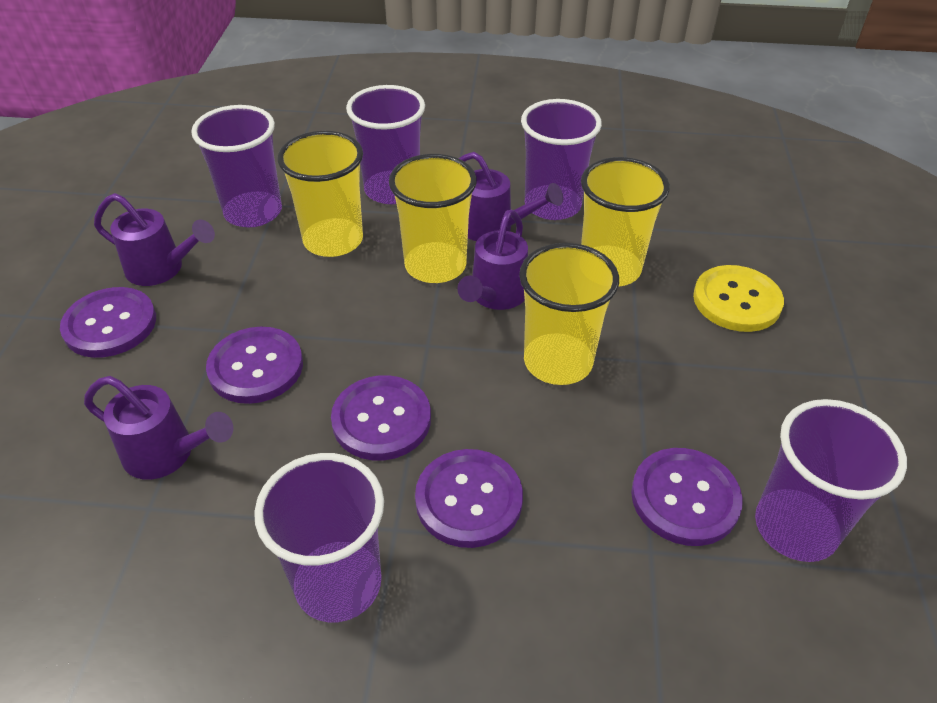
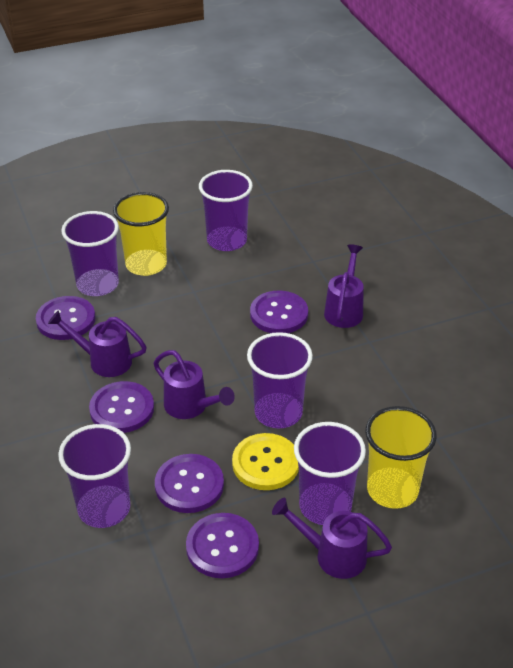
yellow cup: [278,131,363,257] [389,154,477,283] [519,243,619,385] [581,157,670,287] = 4 -> [113,192,169,276] [365,406,437,509] = 2

